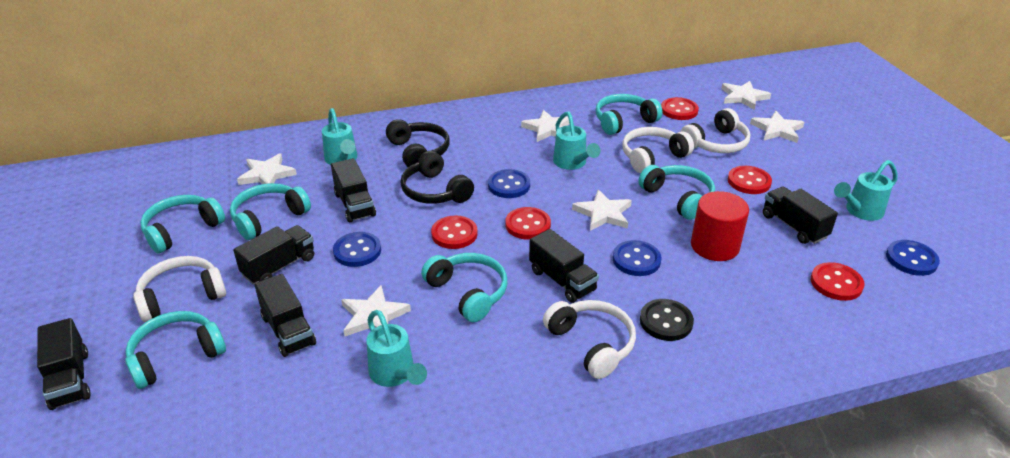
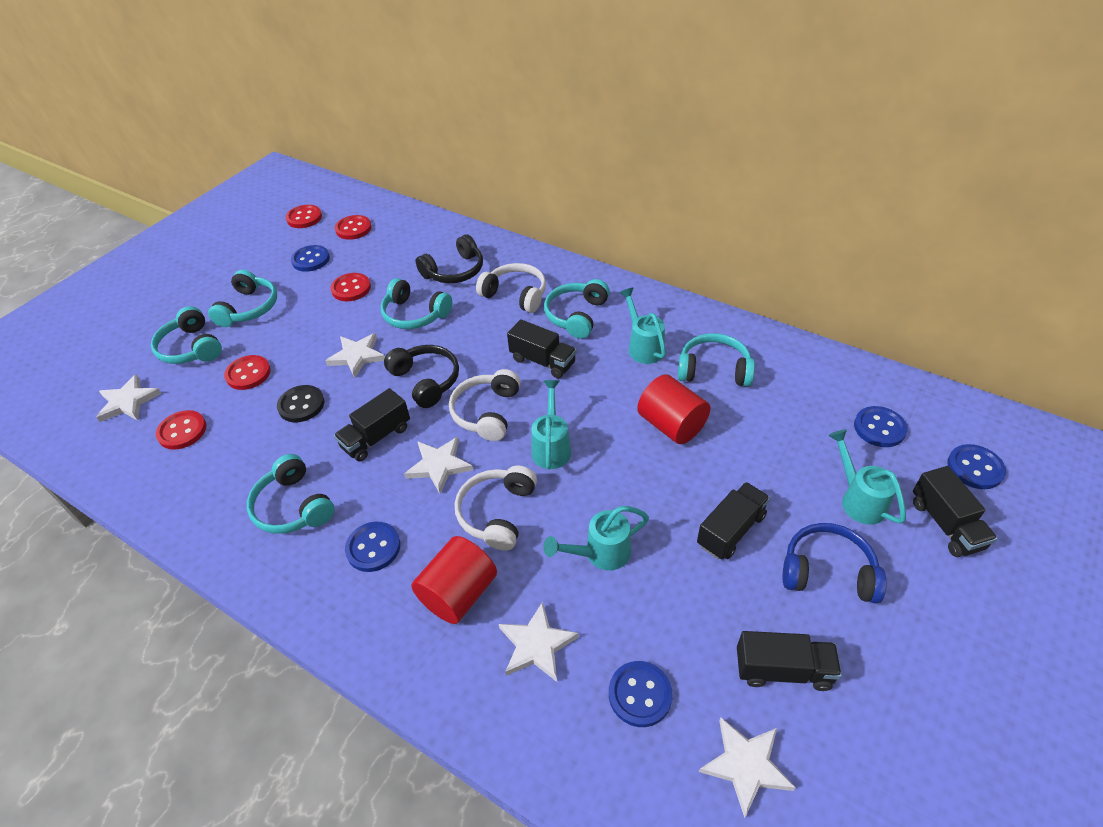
black truck: [37,318,91,410] [233,225,314,285] [254,274,316,357] [331,158,376,222] [529,229,599,303] [763,187,838,244] = 6 -> [334,388,410,462] [507,319,576,379] [697,482,770,559] [737,631,842,691] [913,466,997,557] = 5
blue button: [333,232,381,267] [488,169,530,198] [613,240,662,276] [886,240,940,276] = 4 -> [291,245,330,272] [345,522,400,572] [609,661,673,727] [854,406,907,447] [947,444,1006,489] = 5
blue headphones: none = 0 -> [782,523,887,604] = 1
red cylinder: [691,191,749,261] = 1 -> [411,536,497,624] [637,374,710,444] = 2
white headphones: [133,256,226,322] [543,300,636,379] [622,127,694,173] [680,108,750,153] = 4 -> [449,369,521,441] [455,465,537,551] [476,263,546,313] = 3
white star: [237,153,297,185] [341,285,411,336] [521,110,569,142] [572,189,632,231] [721,81,771,110] [750,111,804,143] = 6 -> [96,374,162,422] [325,333,385,378] [404,437,473,494] [499,602,579,682] [699,718,796,818] = 5

